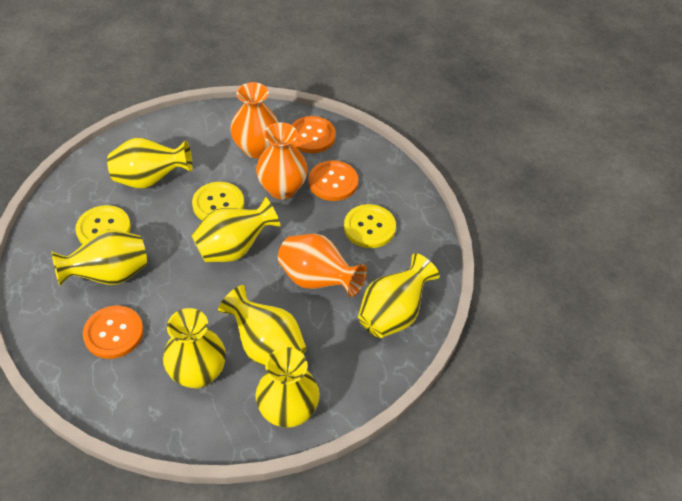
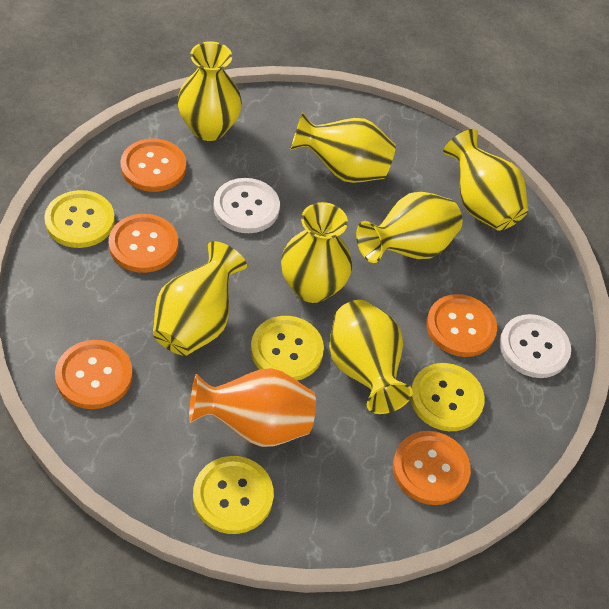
orange button: [83,306,144,359] [291,116,336,153] [309,160,358,201] = 3 -> [55,340,133,409] [109,214,178,273] [120,139,186,192] [393,431,471,505] [426,294,497,357] = 5
orange vase: [230,82,279,158] [256,122,308,199] [278,234,367,297] = 3 -> [189,368,316,447] = 1
white button: none = 0 -> [213,178,280,233] [500,314,571,378] = 2
yellow button: [75,205,131,244] [192,182,244,221] [344,204,396,248] = 3 -> [44,190,115,248] [193,456,274,534] [251,316,324,380] [411,363,485,431] = 4

